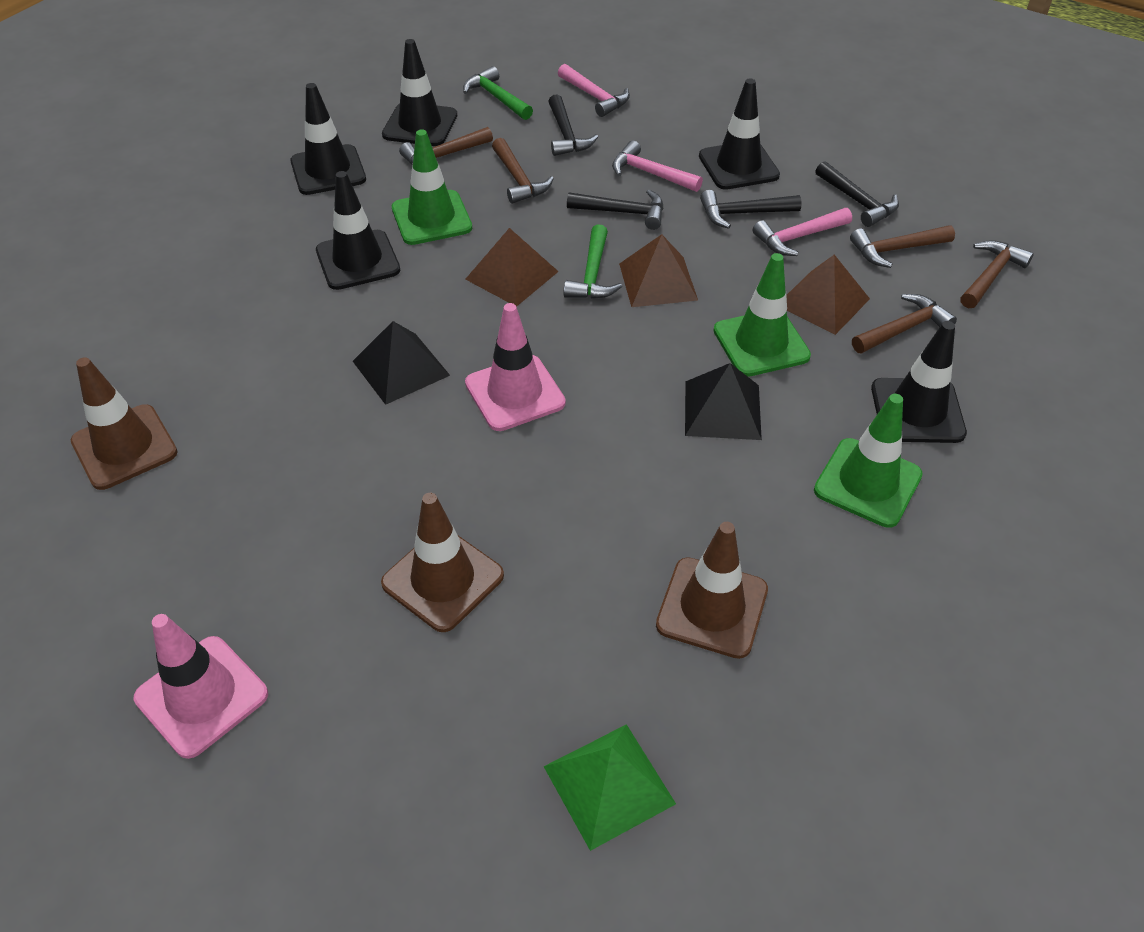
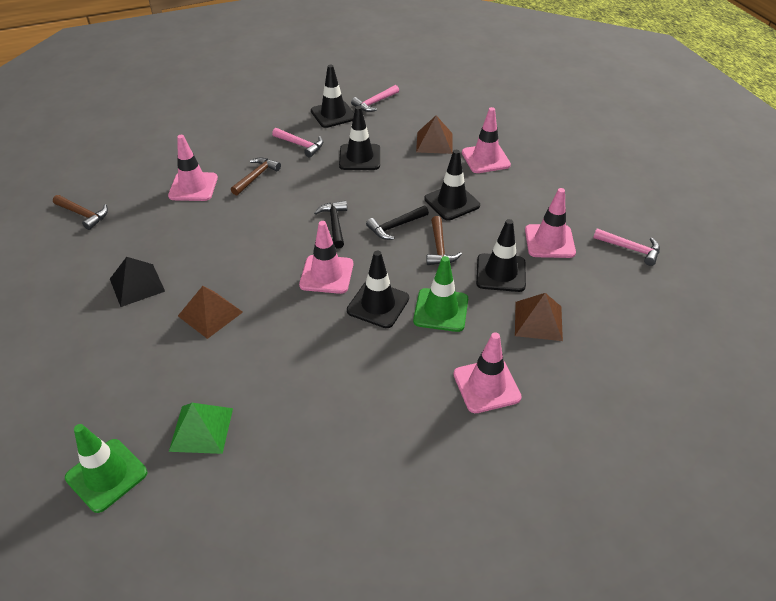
black hammer: [548,94,598,156] [567,190,663,230] [700,190,802,229] [815,161,899,227] = 4 -> [314,201,347,249] [366,206,429,240] = 2
black pyramid: [353,321,450,405] [685,363,762,440] = 2 -> [110,257,165,307] = 1
brown hammer: [399,127,493,165] [492,138,554,204] [850,225,955,268] [852,294,957,354] [960,240,1034,308] = 5 -> [53,195,108,230] [231,157,281,196] [426,216,462,265] = 3
brown traffic cone: [71,357,177,490] [381,493,504,632] [656,522,768,659] = 3 -> none = 0
green hammer: [463,66,533,120] [564,224,622,299] = 2 -> none = 0
green traffic cone: [392,129,472,245] [713,253,811,377] [814,394,923,528] = 3 -> [65,424,147,513] [413,256,468,332] = 2
pink traffic cone: [134,614,268,759] [465,303,566,431] = 2 -> [168,135,218,201] [299,221,353,294] [453,332,522,413] [462,107,511,173] [525,188,576,258] = 5

